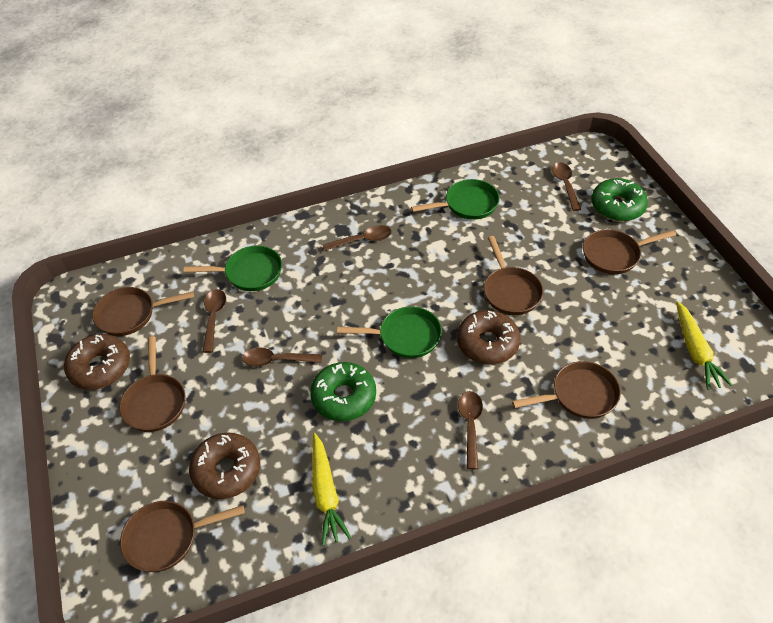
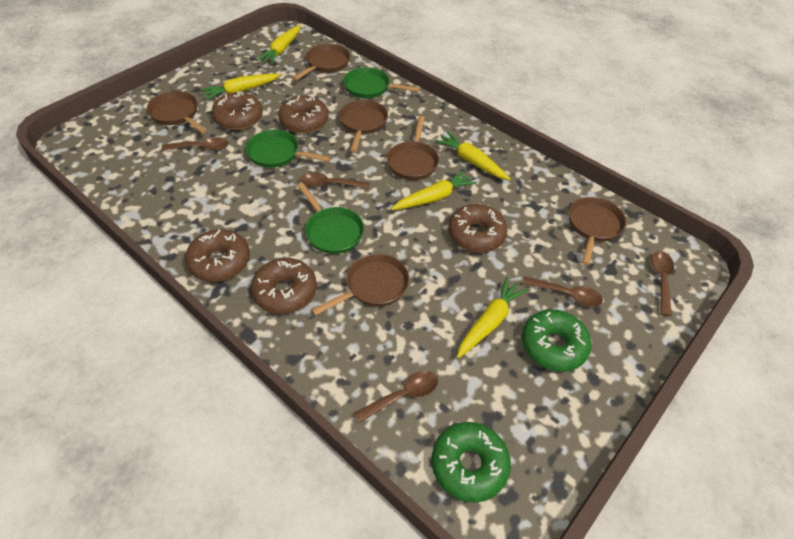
brown donut: [64,334,130,390] [189,432,260,499] [457,310,520,364] = 3 -> [185,229,250,282] [211,92,263,130] [251,258,317,314] [278,95,329,133] [448,204,508,253] = 5
yellow carrot: [312,433,351,546] [676,301,732,390] = 2 -> [200,74,280,101] [257,25,301,65] [391,170,477,210] [435,132,511,180] [457,277,528,359] = 5

